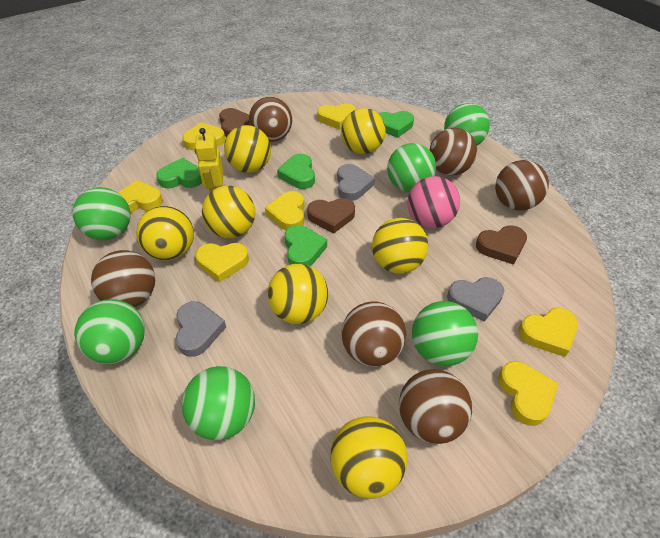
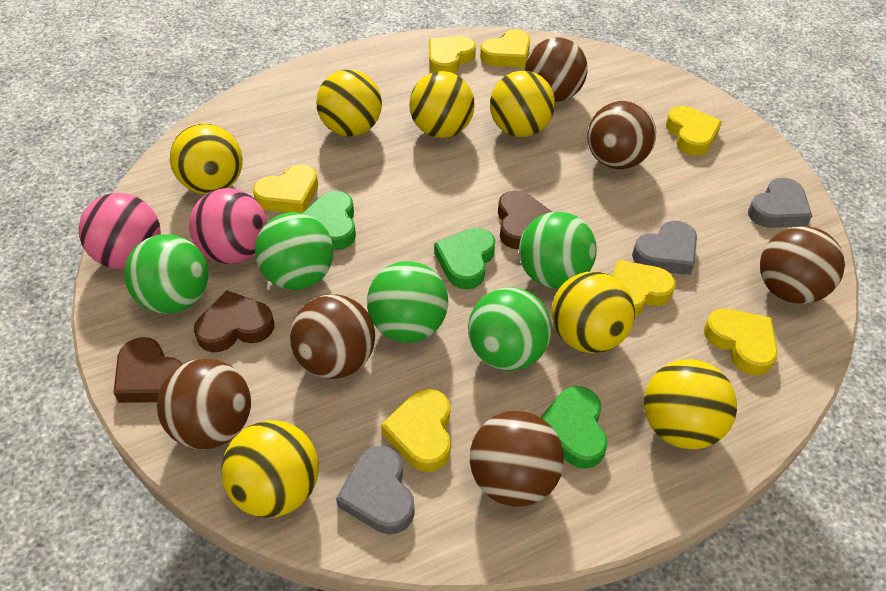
green ball: [72,187,130,240] [74,299,145,364] [182,366,255,440] [387,143,436,192] [412,301,478,366] [444,103,490,146] = 6 -> [124,234,208,314] [255,212,334,290] [367,261,448,343] [468,287,552,371] [519,211,597,288] = 5
green heart: [156,158,202,189] [277,154,315,189] [284,225,327,266] [378,111,414,138] = 4 -> [303,191,356,250] [434,228,495,289] [541,386,608,469] = 3
pink ball: [408,176,460,228] = 1 -> [79,193,161,269] [189,188,267,264] = 2
yellow robot: [195,128,223,192] = 1 -> none = 0

